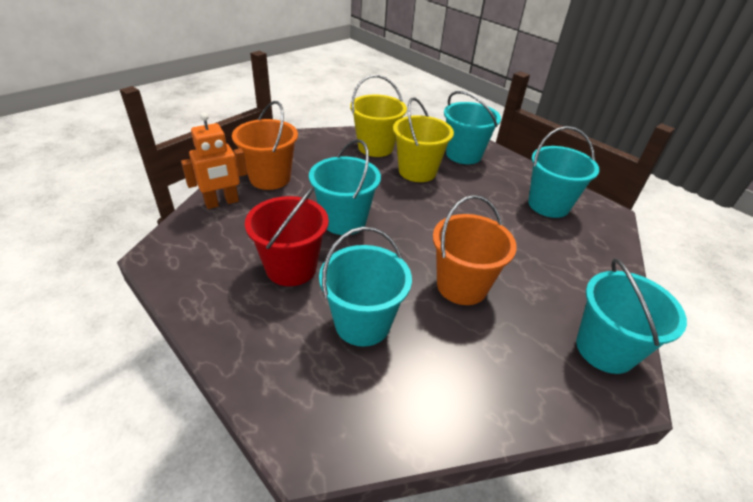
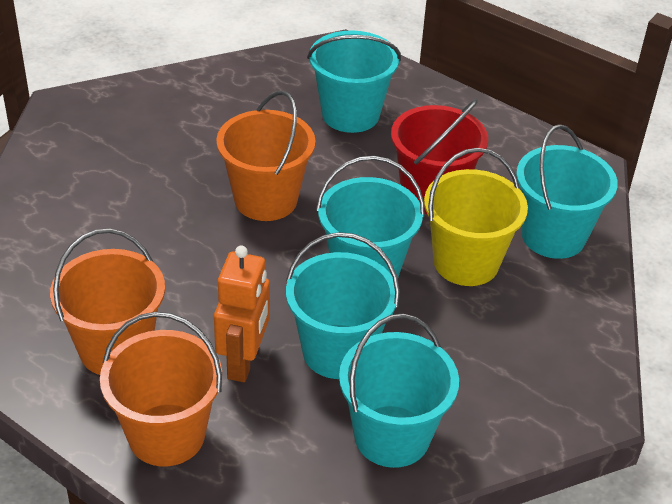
orange bucket: [232,101,298,190] [433,195,517,305] = 2 -> [50,228,165,375] [100,312,222,466] [216,91,315,221] = 3
yellow bucket: [350,75,407,157] [393,98,454,182] = 2 -> [424,148,528,286] = 1

